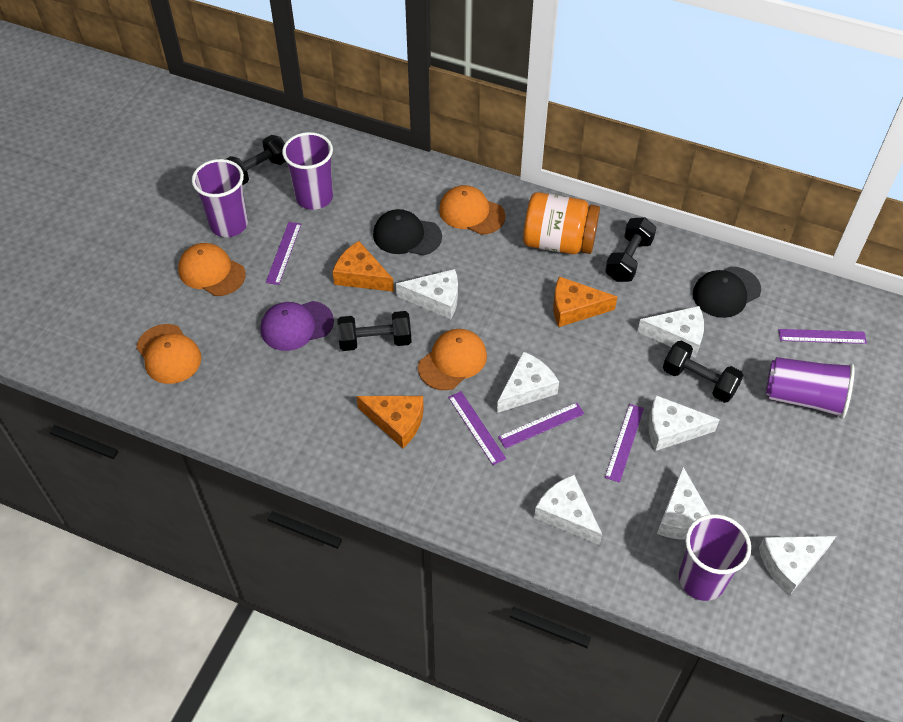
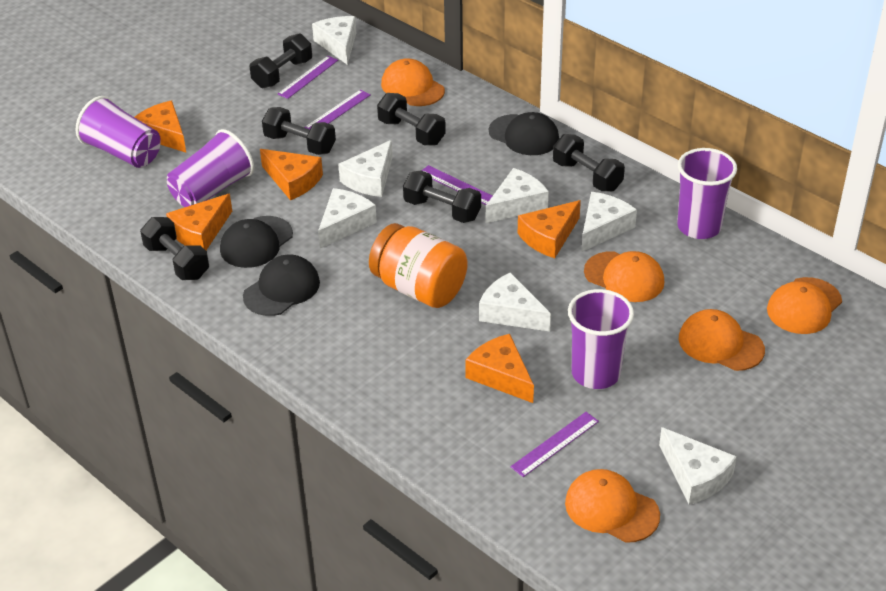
black cap: [373,209,442,256] [693,267,761,318] = 2 -> [220,216,293,268] [243,254,320,316] [489,112,559,155] = 3
black dumbbell: [226,135,286,185] [337,311,412,351] [605,217,656,282] [663,341,743,403] = 4 -> [140,217,209,280] [250,33,312,88] [262,107,336,155] [377,93,446,146] [403,170,481,223] [553,134,625,192] = 6
orange cap: [136,324,201,384] [178,243,245,296] [418,329,487,390] [439,185,505,235] = 4 -> [381,58,445,106] [565,469,660,543] [584,251,664,302] [679,309,765,371] [767,277,842,334] = 5
orange cheese: [332,241,394,292] [357,396,424,448] [553,276,617,327] = 3 -> [135,101,186,152] [166,194,232,250] [260,149,323,201] [465,334,534,403] [518,200,581,258] = 5
purple cap: [261,301,334,351] = 1 -> none = 0
purple ruler: [266,222,301,285] [448,391,506,465] [498,403,585,449] [605,404,644,483] [778,329,867,344] = 5 -> [277,56,338,99] [304,90,371,129] [422,165,492,205] [511,412,599,477] = 4

